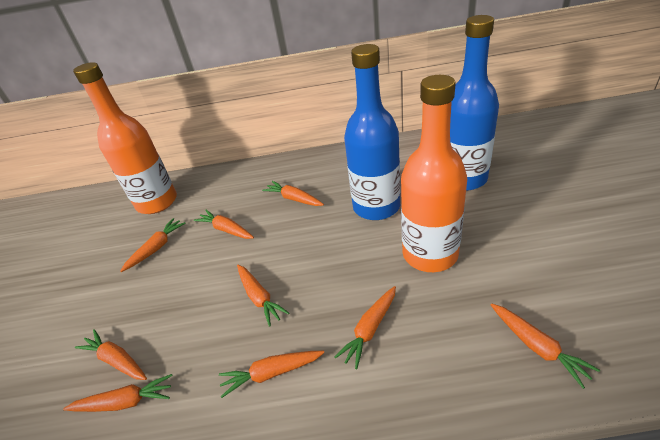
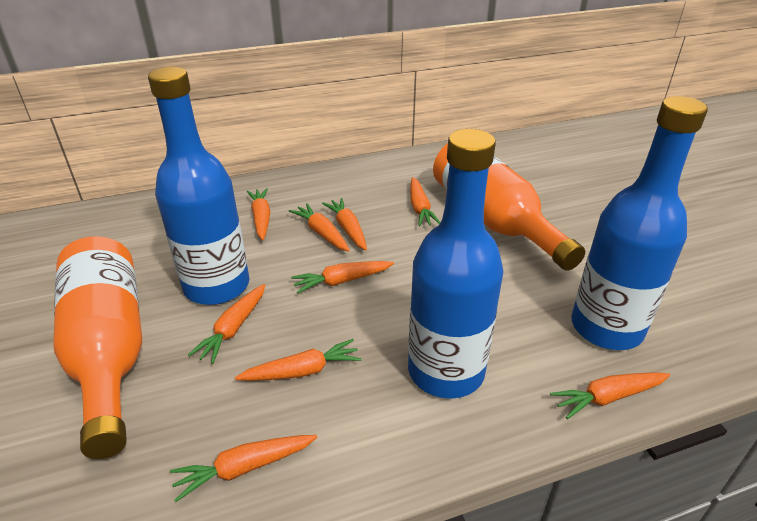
blue bottle: [344,44,401,220] [450,15,499,191] = 2 -> [148,67,249,305] [408,129,503,399] [571,96,708,350] = 3

